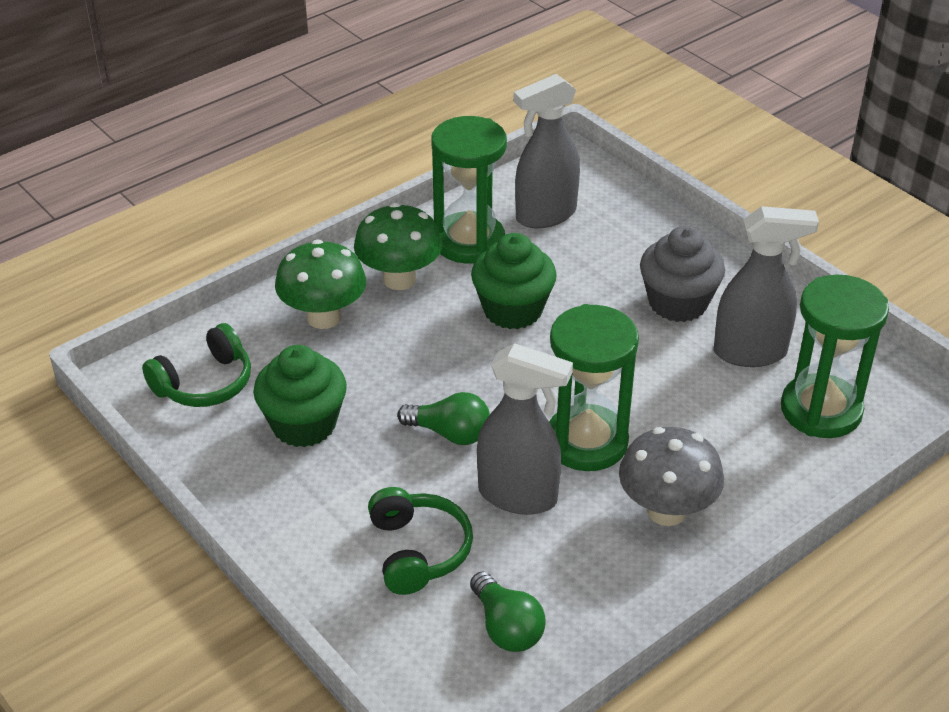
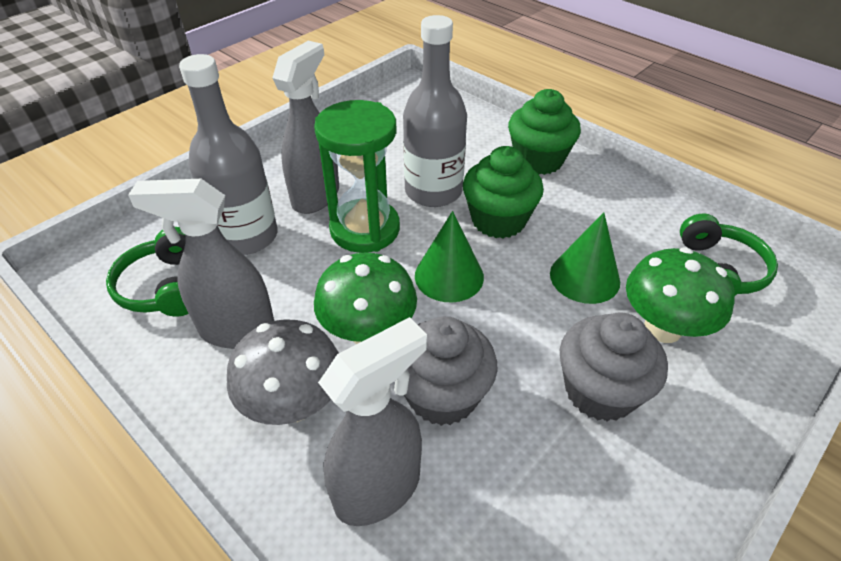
green cone: none = 0 -> [415,211,484,302] [550,212,620,304] = 2
green hourglass: [431,116,507,264] [549,304,639,471] [781,275,889,438] = 3 -> [314,100,400,253] = 1
green light bulb: [397,392,490,445] [470,571,546,652] = 2 -> none = 0
grey bottle: none = 0 -> [179,54,278,255] [403,15,467,207] = 2
grey cupcake: [640,226,725,322] = 1 -> [404,316,497,426] [560,312,668,422] = 2

